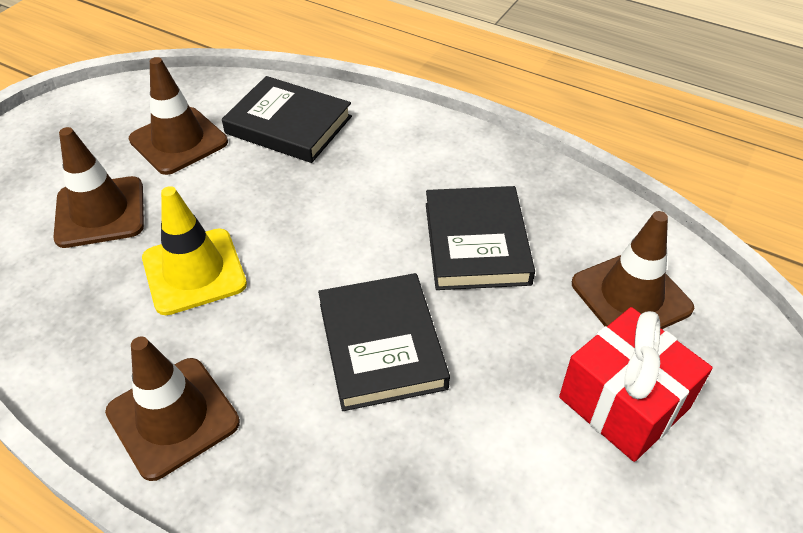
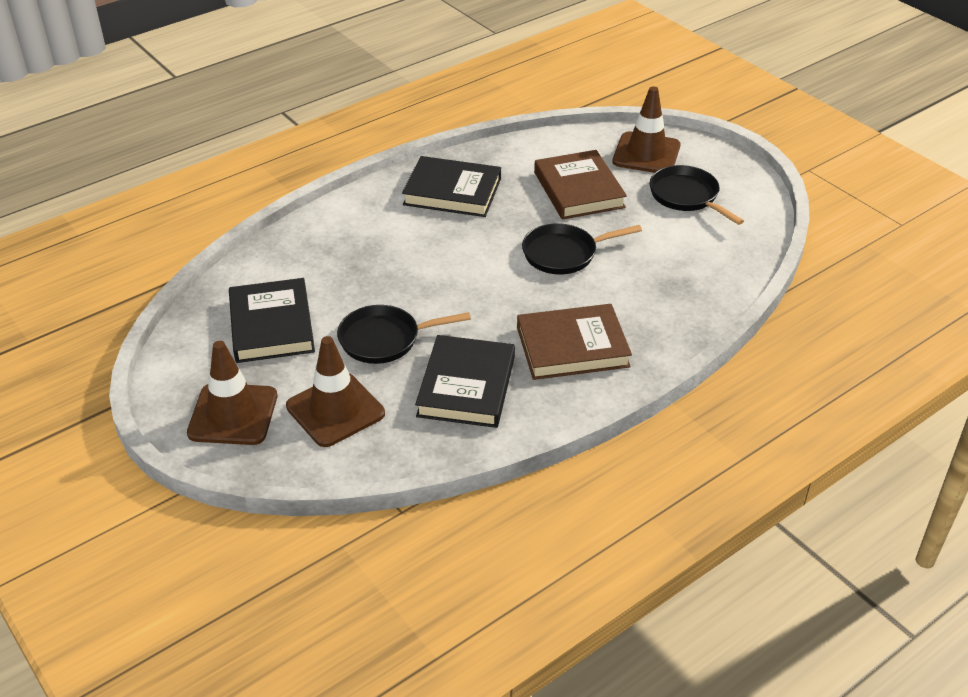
black pan: none = 0 -> [337,305,471,364] [522,223,642,274] [650,165,744,225] = 3
brown book: none = 0 -> [517,304,632,380] [534,150,627,220] = 2
brown traffic cone: [53,127,144,248] [105,336,240,481] [129,57,228,175] [572,211,694,329] = 4 -> [187,341,277,445] [286,336,385,447] [612,86,680,173] = 3
red gift: [559,307,713,462] = 1 -> none = 0
yellow traffic cone: [142,186,247,315] = 1 -> none = 0

